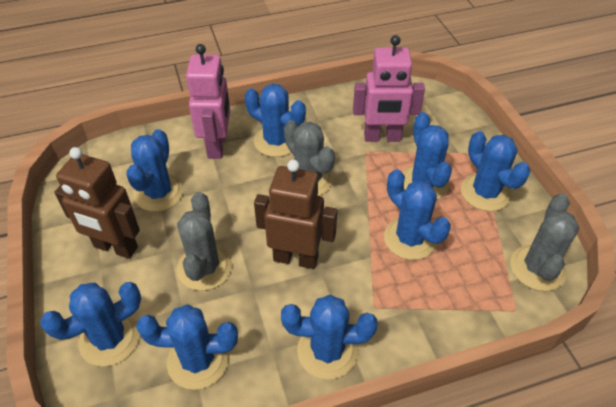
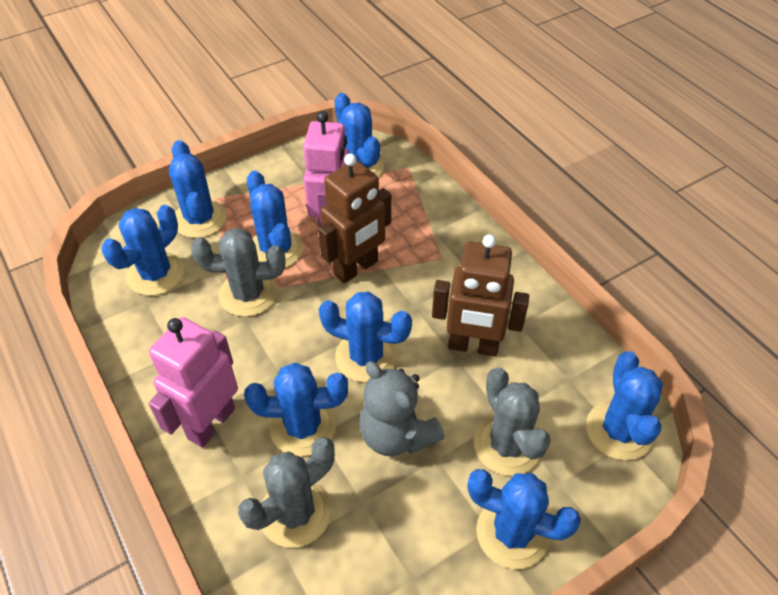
grey teddy bear: none = 0 -> [359,361,444,457] = 1

